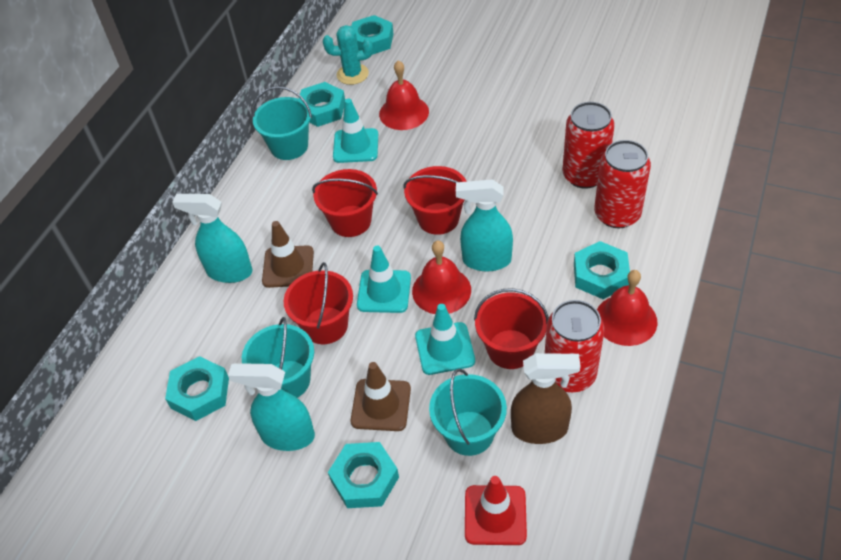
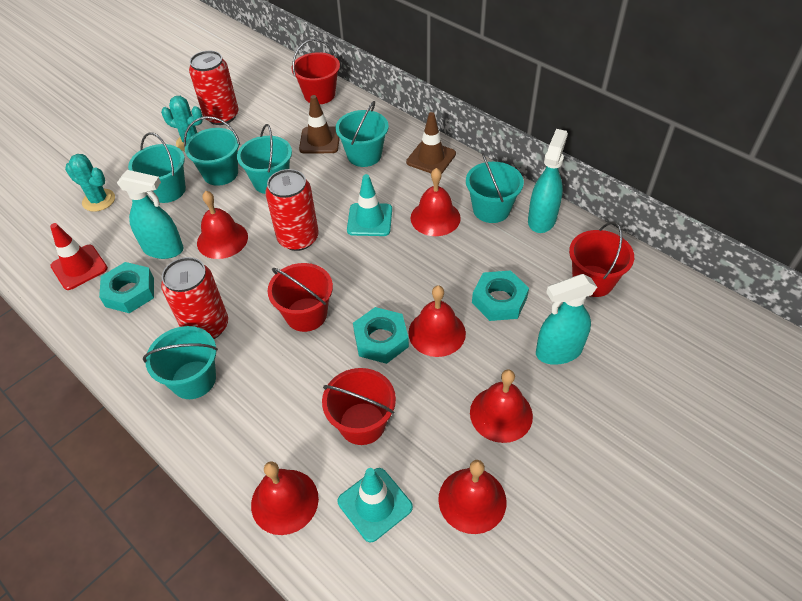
brown spray bottle: [511,353,581,444] = 1 -> none = 0
red bell: [379,60,429,130] [412,241,471,314] [597,270,658,346] = 3 -> [197,191,248,259] [251,461,319,535] [408,286,466,357] [411,168,461,236] [438,460,506,534] [470,369,533,443] = 6
turquoise bucket: [242,317,314,398] [252,86,312,160] [429,369,507,456] = 3 -> [128,133,186,203] [143,326,218,399] [184,116,240,186] [237,124,292,194] [335,101,389,167] [466,153,524,223] = 6
turquoise cactus: [323,25,373,85] = 1 -> [65,154,115,212] [161,96,203,151] = 2
turquoise nut: [165,356,229,421] [299,82,345,127] [328,442,399,508] [351,15,394,55] [574,241,630,299] = 5 -> [99,262,154,313] [353,307,409,364] [472,270,529,321] = 3
turquoise traffic cone: [333,99,378,163] [357,246,411,313] [415,304,475,375] = 3 -> [338,468,413,542] [347,174,392,236] = 2

